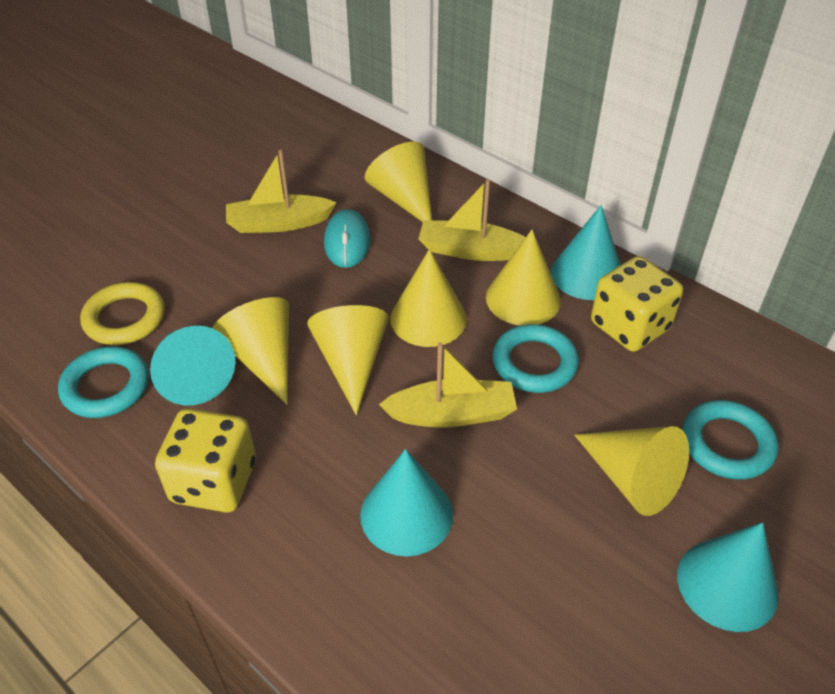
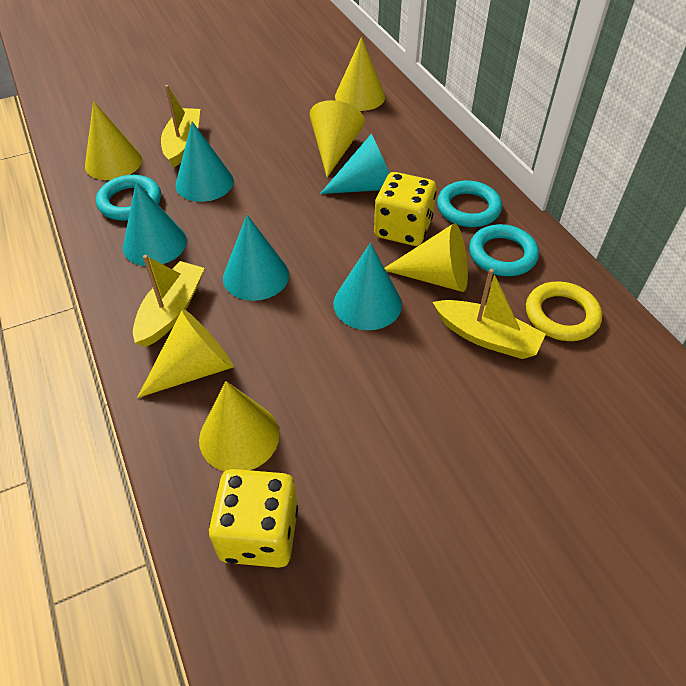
turquoise cone: [150,326,236,405] [360,449,453,556] [551,205,621,300] [677,522,779,632] = 4 -> [123,182,187,266] [175,121,234,202] [223,215,289,301] [320,133,390,194] [333,243,402,330] = 5
turquoise mouse: [324,209,370,268] = 1 -> none = 0

